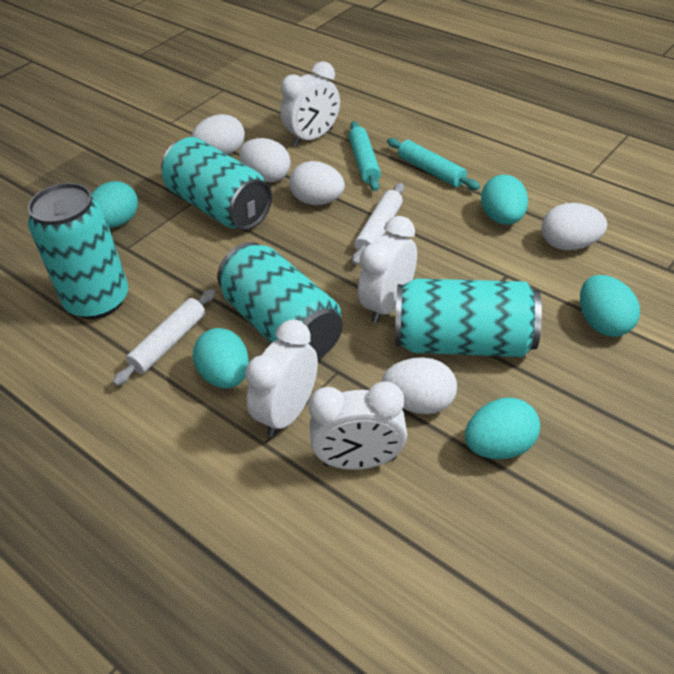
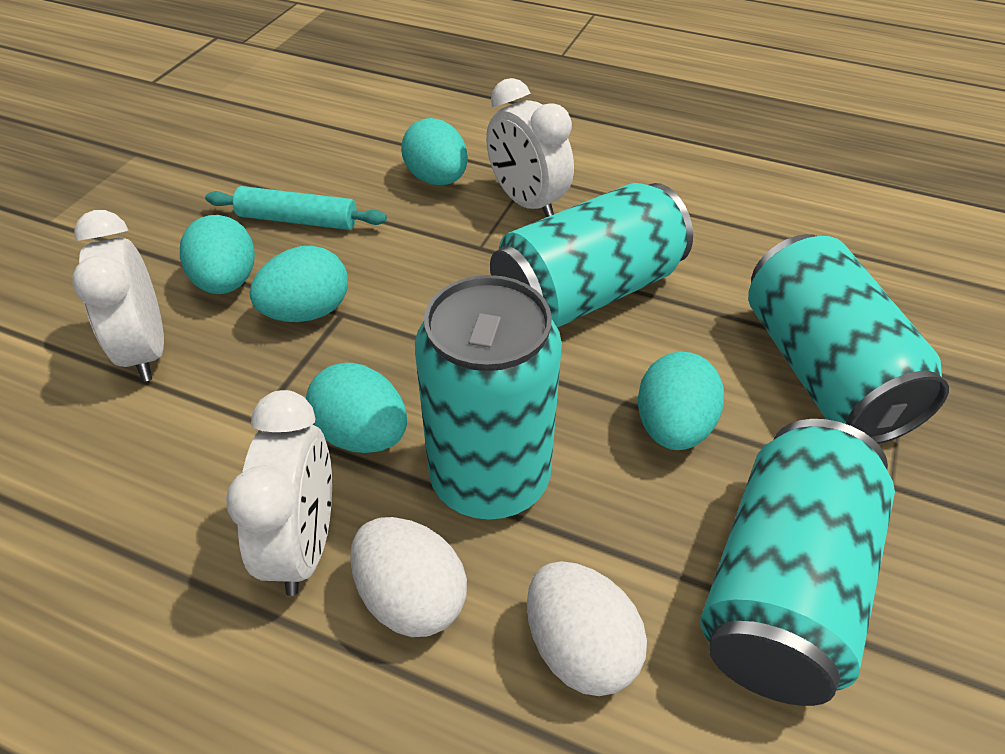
turquoise rolling pin: [348,121,381,191] [387,138,480,190] = 2 -> [205,186,387,230] = 1
white clock: [245,319,318,437] [280,61,340,146] [308,382,407,470] [358,216,417,323] = 4 -> [72,210,164,382] [226,390,332,596] [486,78,574,217] = 3
white egg: [192,114,245,155] [239,138,291,182] [289,161,345,205] [381,357,457,414] [541,203,607,250] = 5 -> [350,517,467,637] [527,561,647,696] = 2
white rolling pin: [113,289,215,386] [352,183,404,265] = 2 -> none = 0

